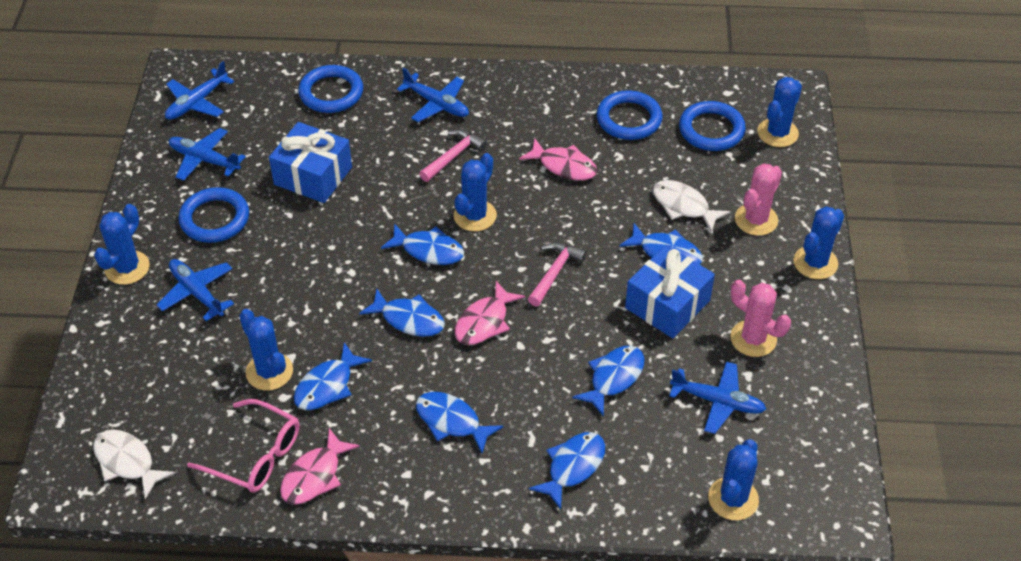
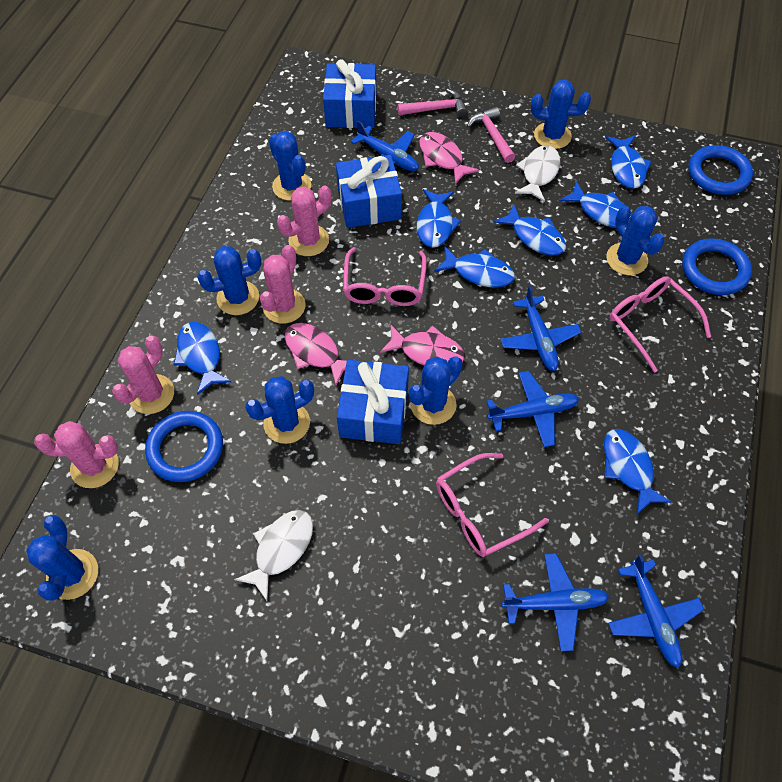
blue cactus: [94,204,150,285] [239,309,293,390] [453,153,497,232] [708,439,759,520] [757,77,802,147] [793,206,844,279] = 6 -> [26,515,98,601] [197,246,262,315] [245,376,314,444] [269,131,311,201] [409,356,463,425] [531,80,591,149] [606,206,665,275] = 7
blue gift: [269,122,352,203] [625,244,715,338] = 2 -> [323,59,376,128] [336,155,402,228] [337,360,409,444] = 3
blue ring: [178,187,249,243] [298,65,363,113] [597,90,662,140] [679,101,746,151] = 4 -> [145,411,223,482] [682,238,752,295] [688,145,753,195] = 3
pink cactus: [730,280,791,357] [735,163,782,236] = 2 -> [34,421,119,488] [112,336,174,414] [260,245,306,324] [277,186,332,256] = 4
pink glasses: [187,399,300,493] = 1 -> [343,247,427,306] [436,453,548,557] [610,276,711,373] = 3

